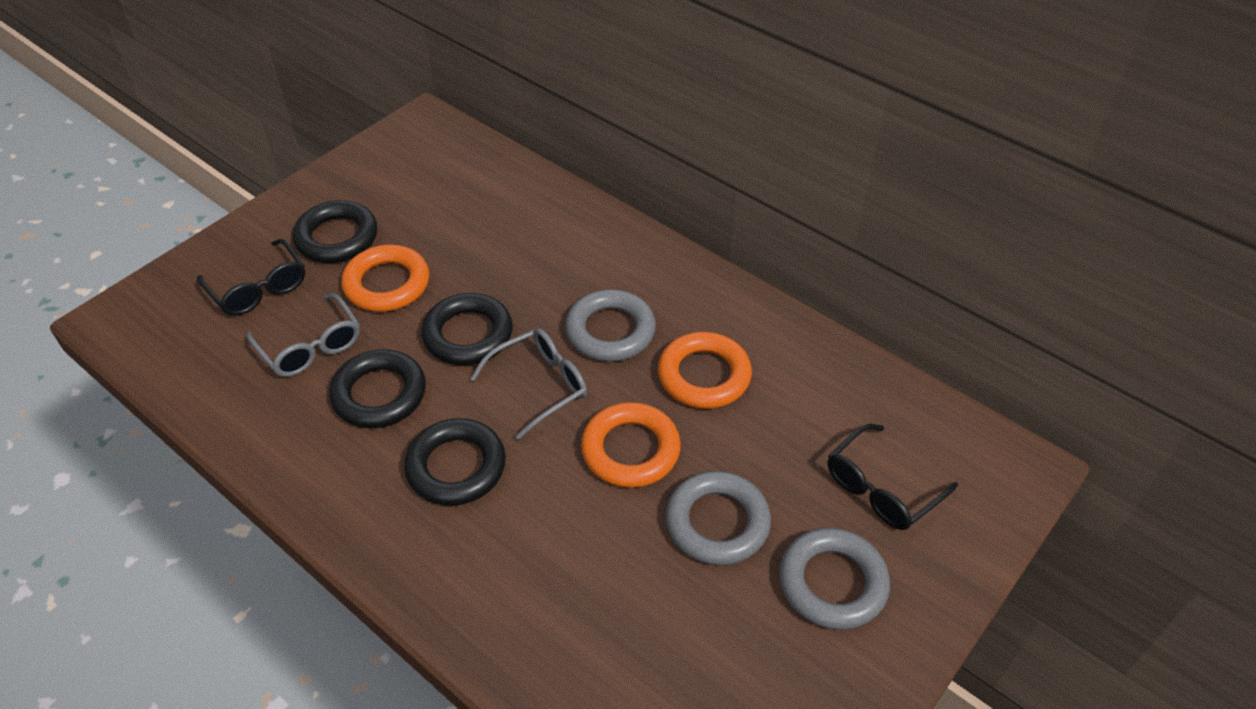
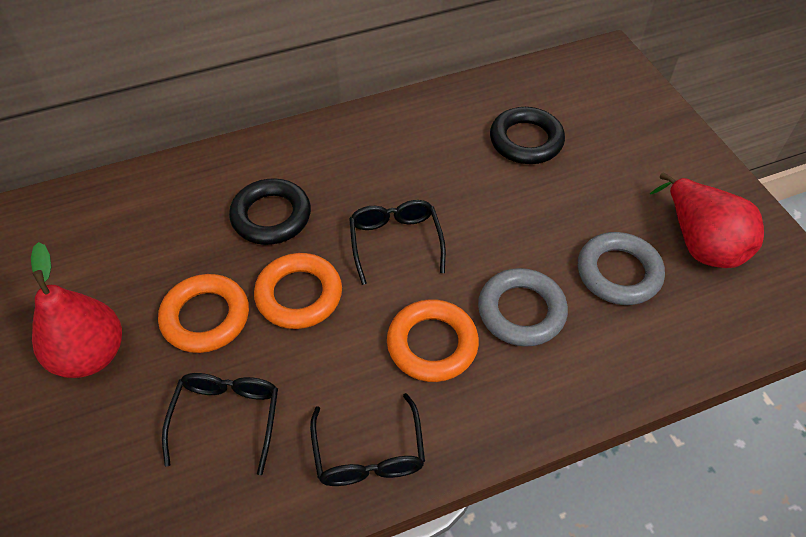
black glasses: [197,239,305,316] [828,424,958,530] = 2 -> [162,373,278,475] [310,393,425,486] [349,200,446,285] = 3
black ring: [293,200,377,263] [329,349,426,428] [404,418,506,506] [421,293,513,365] = 4 -> [229,178,311,245] [490,107,565,164] = 2
grey glasses: [247,293,360,377] [470,328,587,440] = 2 -> none = 0
grey ring: [565,289,656,362] [666,471,771,565] [779,528,890,630] = 3 -> [478,268,568,347] [578,232,665,305] = 2
red pear: none = 0 -> [31,242,122,378] [650,173,764,268] = 2

